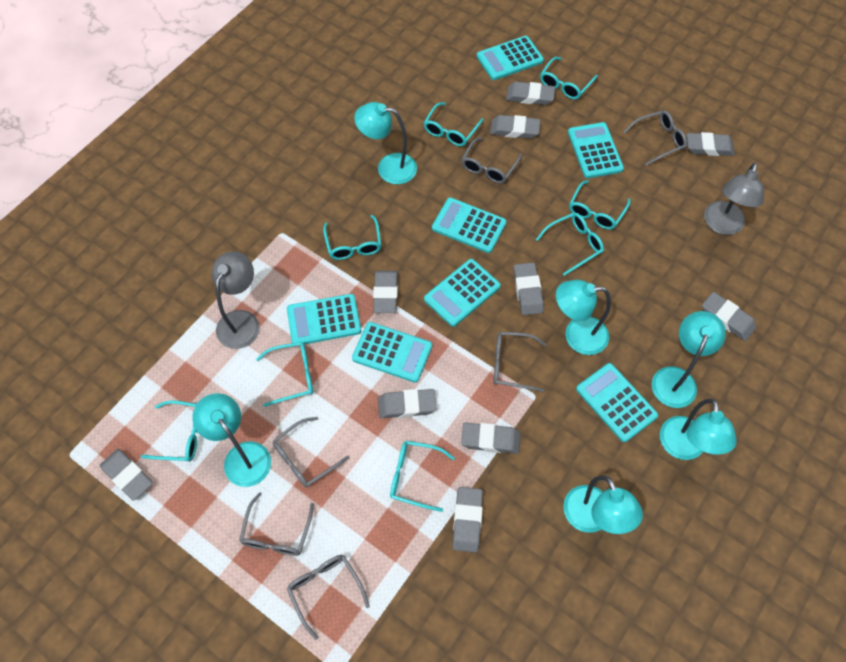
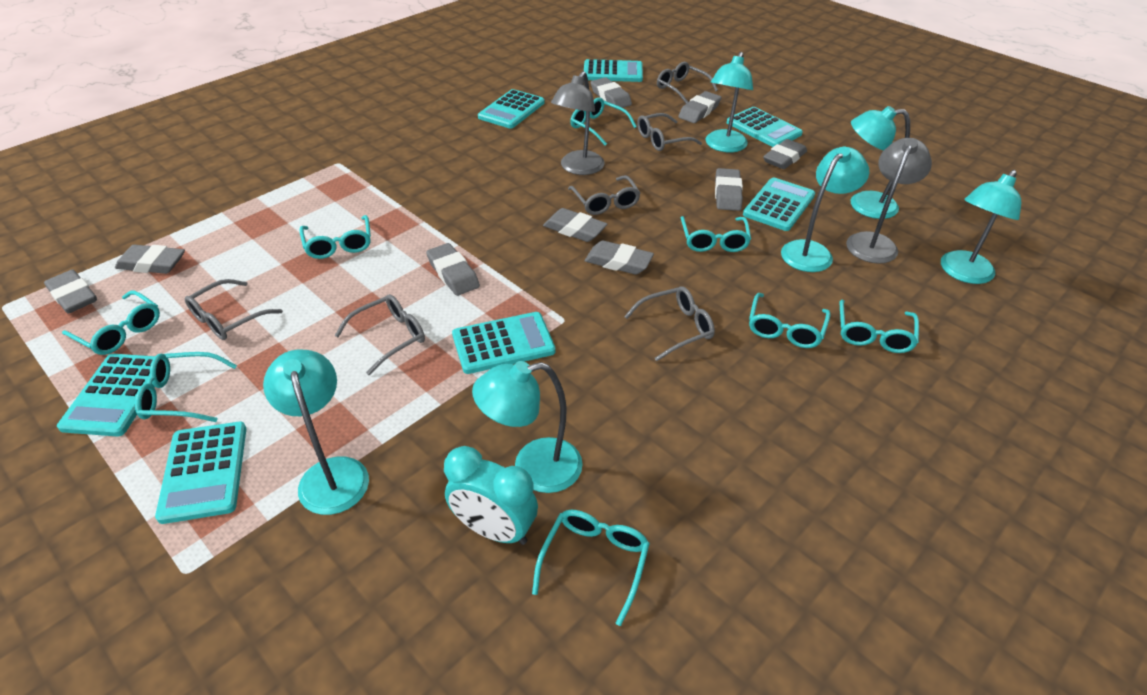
grey eraser: [100,449,152,501] [373,270,398,313] [378,389,437,418] [452,487,483,553] [461,423,520,454] [490,115,540,139] [506,82,555,105] [514,262,544,315] [687,132,735,156] [702,292,756,341] = 10 -> [44,270,97,313] [115,245,185,274] [426,243,480,296] [543,208,607,242] [585,240,654,275] [591,77,632,109] [678,91,722,123] [715,168,743,211] [763,139,807,169] = 9
turquoise clock: none = 0 -> [444,446,538,545] = 1

